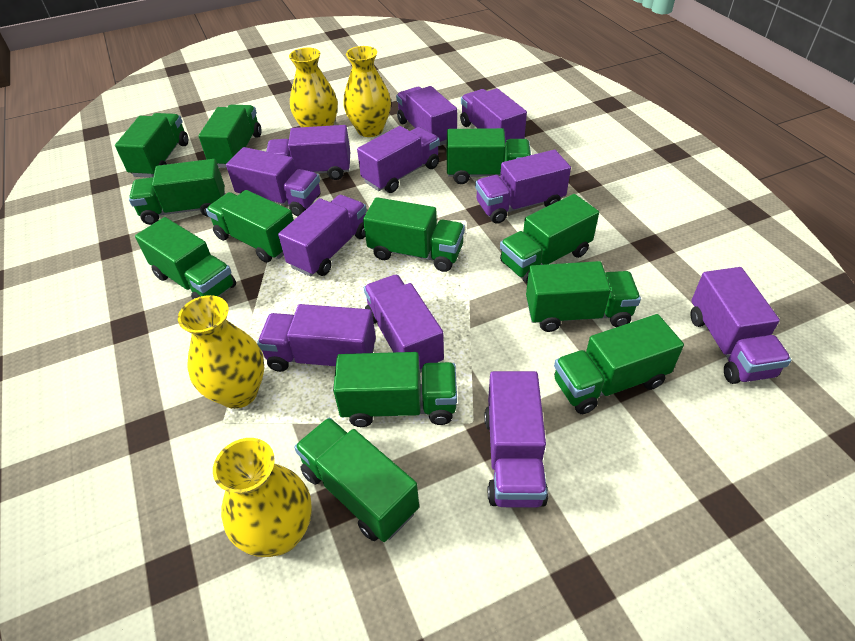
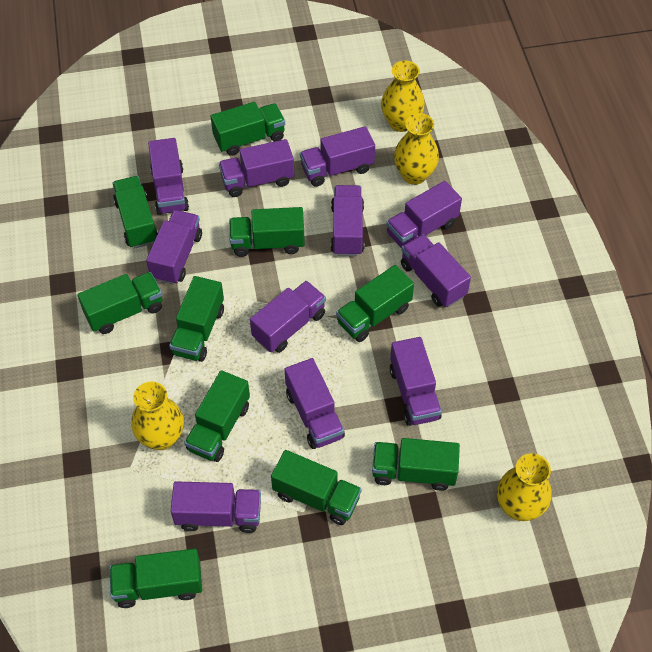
green truck: [115,113,188,178] [129,159,225,225] [135,217,236,299] [199,104,262,168] [206,190,294,263] [294,417,419,542] [333,352,457,427] [363,197,465,272] [447,128,531,184] [500,194,599,284] [526,261,641,332] [554,314,684,414] = 12 -> [78,272,162,334] [109,549,202,608] [112,176,158,248] [169,276,224,362] [184,370,250,462] [211,102,285,156] [229,207,305,257] [271,450,362,525] [336,265,414,342] [372,438,460,491] = 10

